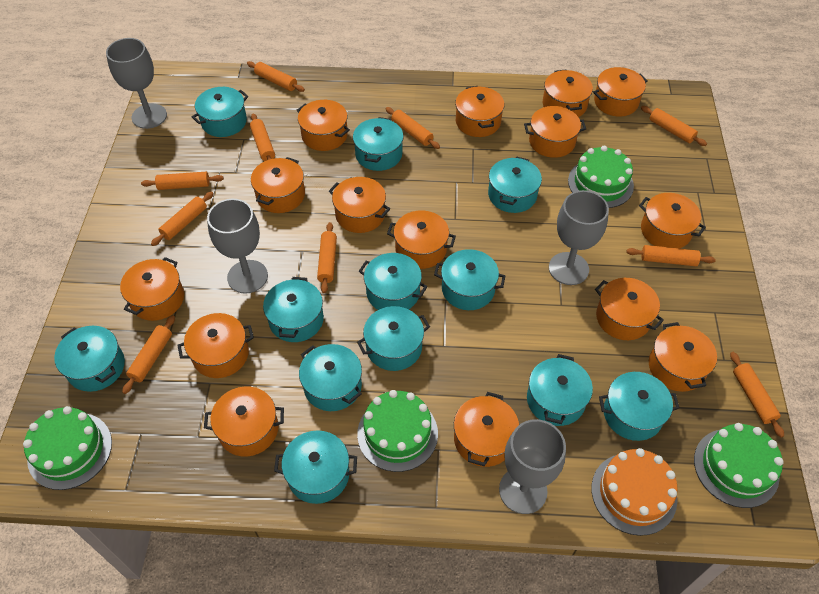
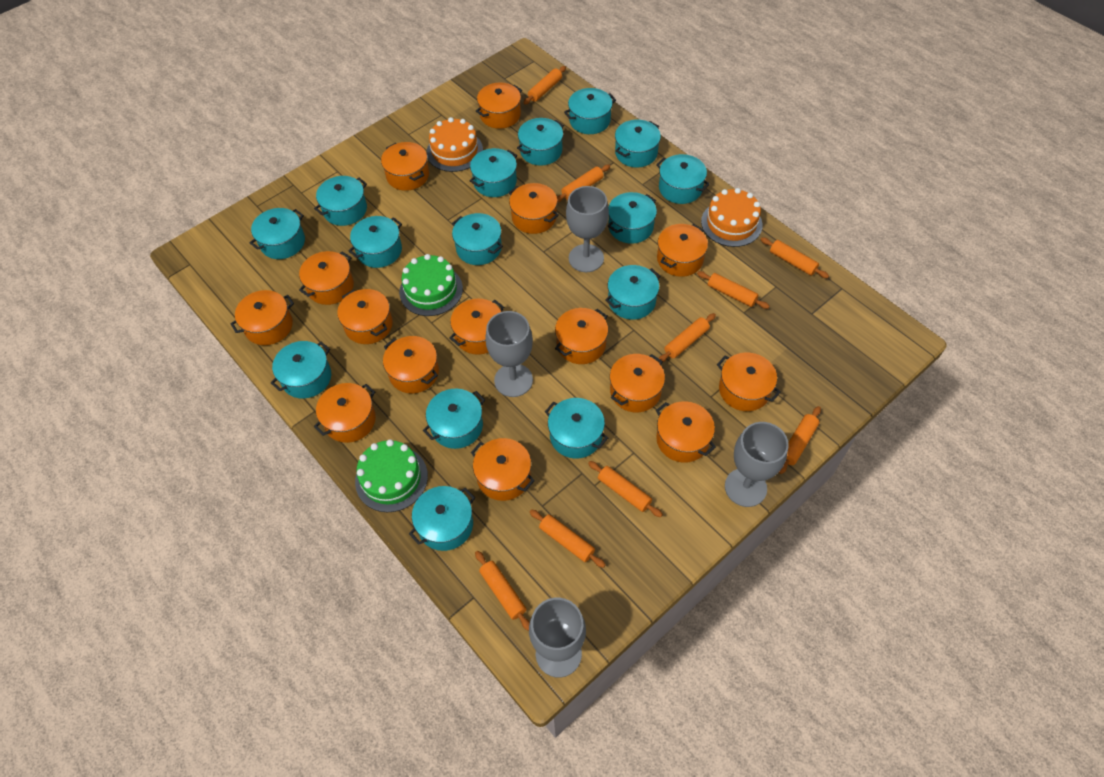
green cake: [23,406,112,490] [357,390,438,472] [568,146,634,208] [694,423,784,508] = 4 -> [355,439,428,512] [399,254,463,316] = 2
orange cake: [591,448,678,536] = 1 -> [427,117,483,172] [701,188,763,247] = 2
orange rolling pin: [122,315,175,394] [141,172,224,190] [151,191,214,246] [247,61,305,92] [250,114,275,161] [317,222,337,293] [386,107,440,149] [626,245,716,266] [641,106,707,146] [730,352,784,437] = 10 -> [475,551,530,631] [524,66,566,105] [530,509,605,568] [557,165,610,202] [588,461,663,517] [659,313,716,363] [697,271,770,309] [761,237,829,278] [779,406,821,474] = 9
turquoise pot: [54,326,125,392] [192,87,248,137] [263,277,324,342] [274,431,357,504] [299,344,362,411] [353,117,404,171] [357,306,430,371] [359,253,428,310] [434,249,505,310] [488,157,542,213] [527,354,593,426] [599,372,679,441] = 12 -> [250,208,305,259] [271,341,331,399] [314,176,367,226] [349,216,402,268] [409,486,475,551] [423,389,485,449] [452,213,503,265] [470,148,517,197] [517,118,564,166] [545,398,608,459] [564,88,616,134] [605,265,660,320] [608,192,657,244] [615,120,661,168] [656,154,710,204] = 15

